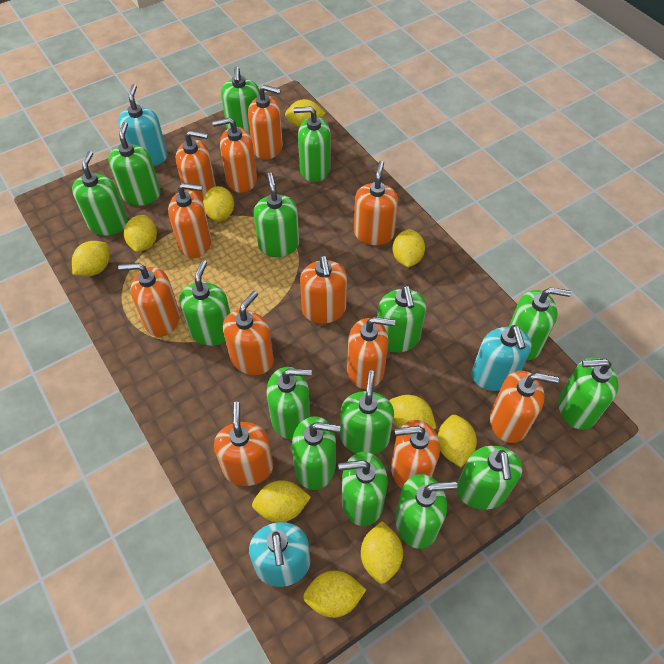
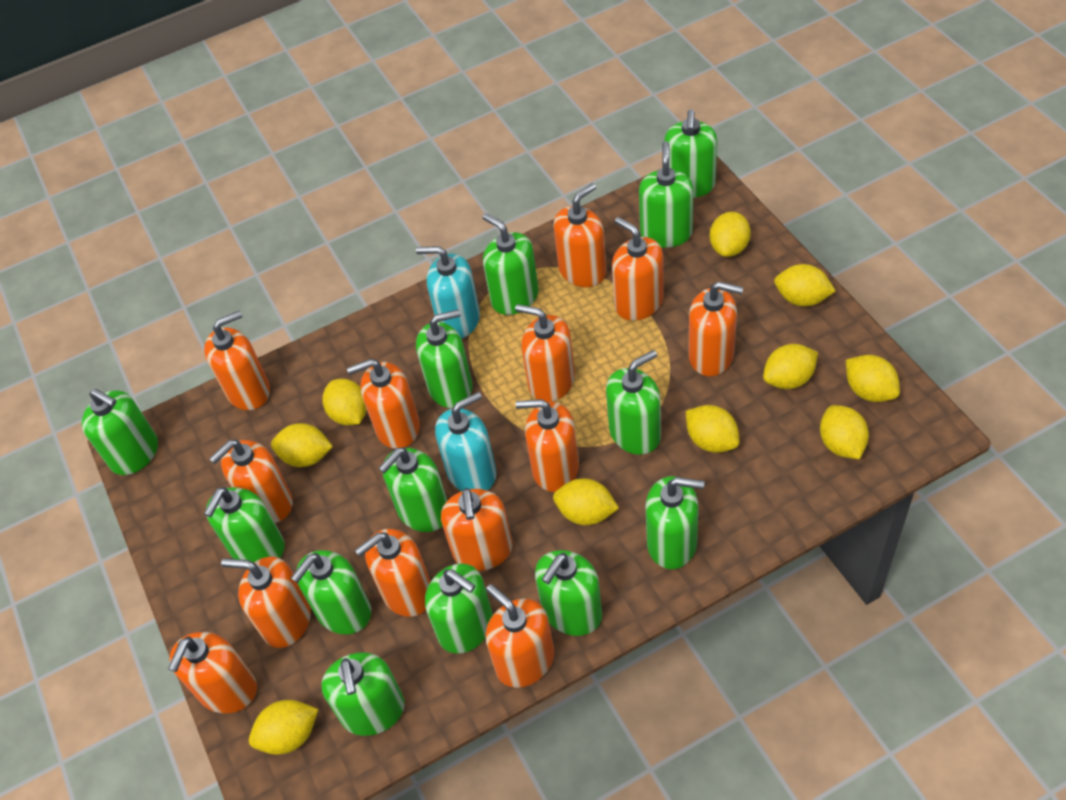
green soap dispenser: [72,151,128,236] [108,122,161,206] [179,260,230,346] [221,67,260,134] [254,172,299,257] [267,367,312,439] [292,416,340,490] [294,106,331,182] [338,452,388,526] [340,370,394,454] [377,285,427,353] [395,474,457,549] [457,446,523,510] [509,287,571,361] [558,357,618,430] = 15 -> [82,389,158,475] [204,487,285,563] [291,550,371,635] [322,652,405,736] [378,447,447,532] [416,309,473,408] [425,563,493,654] [483,213,539,315] [535,550,602,636] [606,350,661,455] [639,141,693,248] [645,476,704,569] [664,109,717,198] = 13
orange soap dispenser: [118,263,180,337] [168,183,211,258] [176,130,216,201] [212,117,257,193] [214,402,273,486] [223,291,274,375] [248,85,283,160] [300,256,347,324] [347,317,395,389] [354,161,398,245] [391,420,440,489] [490,371,559,443] = 12 -> [168,632,257,713] [204,311,270,410] [209,440,293,523] [221,557,311,648] [347,359,420,449] [355,529,431,617] [441,488,512,571] [486,584,554,688] [515,304,575,402] [515,399,579,492] [553,183,607,287] [612,217,664,321] [688,281,743,376] = 13
turquoise soap dispenser: [118,84,167,166] [249,522,310,587] [472,325,531,391] = 3 -> [416,246,480,338] [435,392,497,491] = 2

